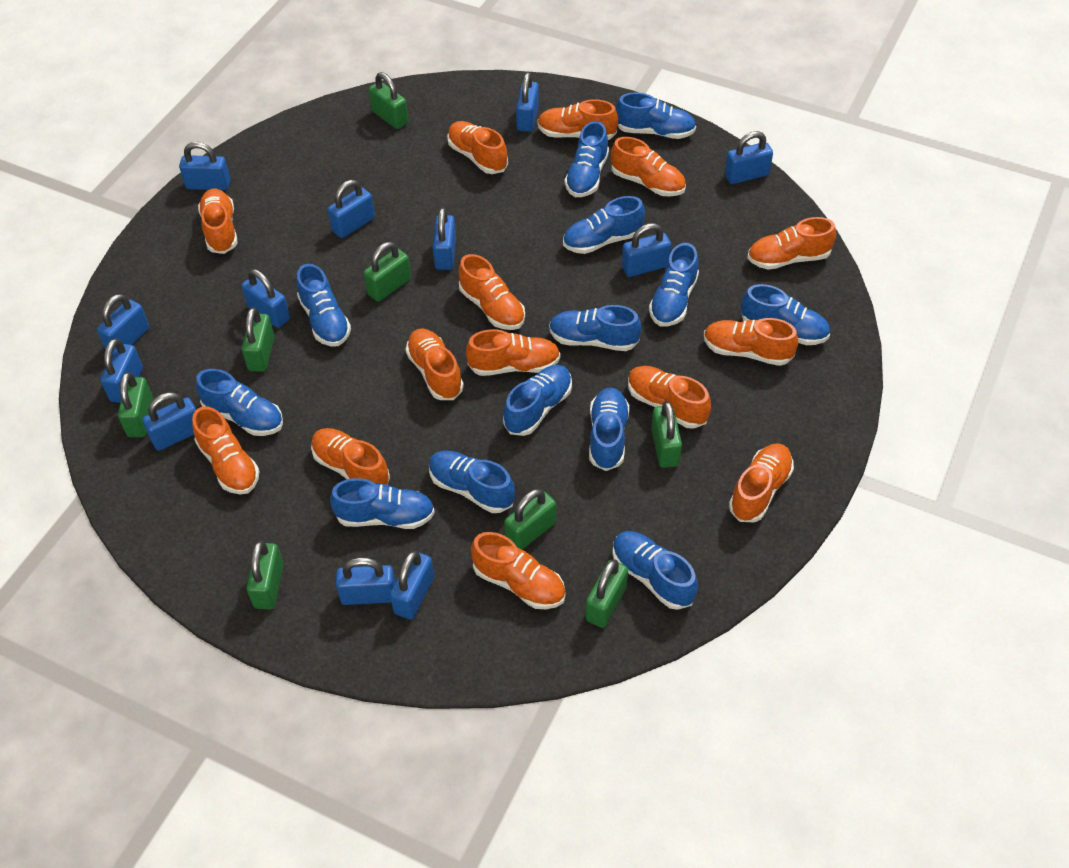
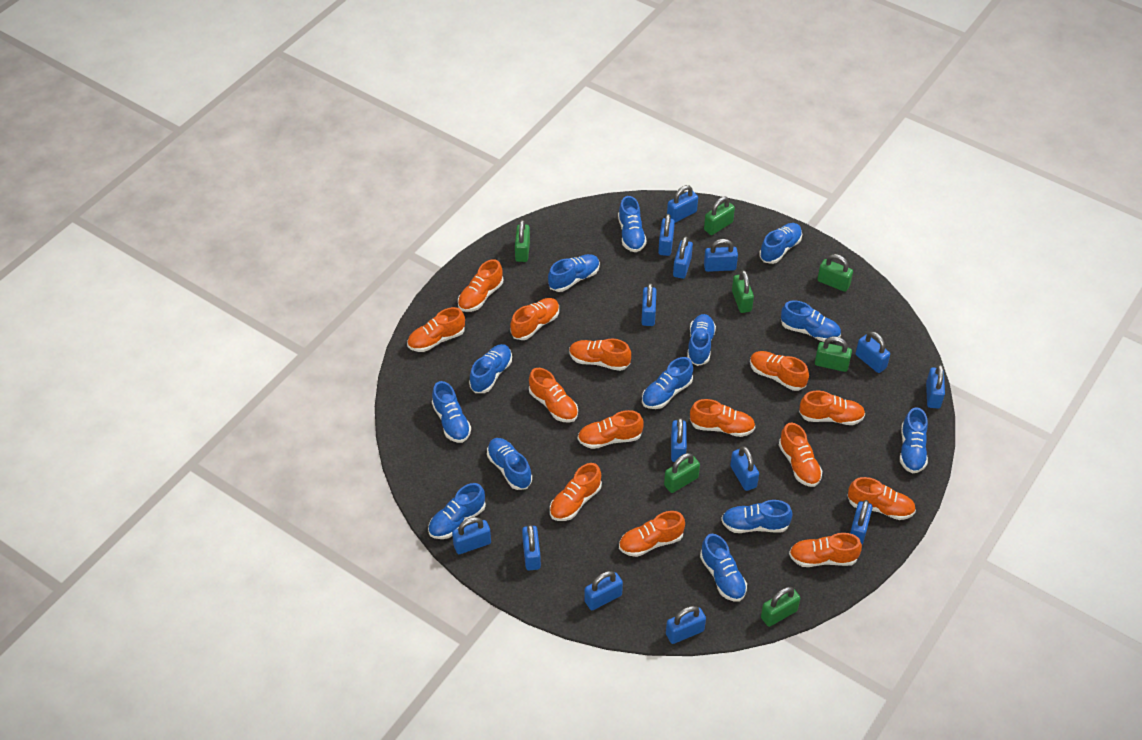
blue padlock: [97,294,149,351] [100,338,143,403] [143,393,196,451] [179,142,231,190] [242,269,290,328] [328,180,375,238] [336,557,396,605] [390,551,434,619] [432,208,456,270] [516,72,539,132] [622,223,671,277] [725,131,773,184] = 12 -> [452,517,491,554] [522,524,541,570] [584,571,623,610] [641,283,657,326] [658,214,675,256] [666,606,706,644] [667,185,698,223] [671,418,687,462] [673,236,693,279] [704,239,738,272] [730,446,759,491] [850,500,873,544] [856,331,890,373] [926,364,945,408] = 14
green padlock: [118,372,154,437] [242,307,275,372] [247,541,284,610] [363,242,411,302] [369,72,409,129] [504,489,556,549] [585,559,628,628] [651,401,682,468] = 8 -> [515,220,530,262] [664,453,700,493] [704,197,735,235] [732,270,754,313] [761,587,800,627] [815,336,852,372] [817,254,853,292] = 7

